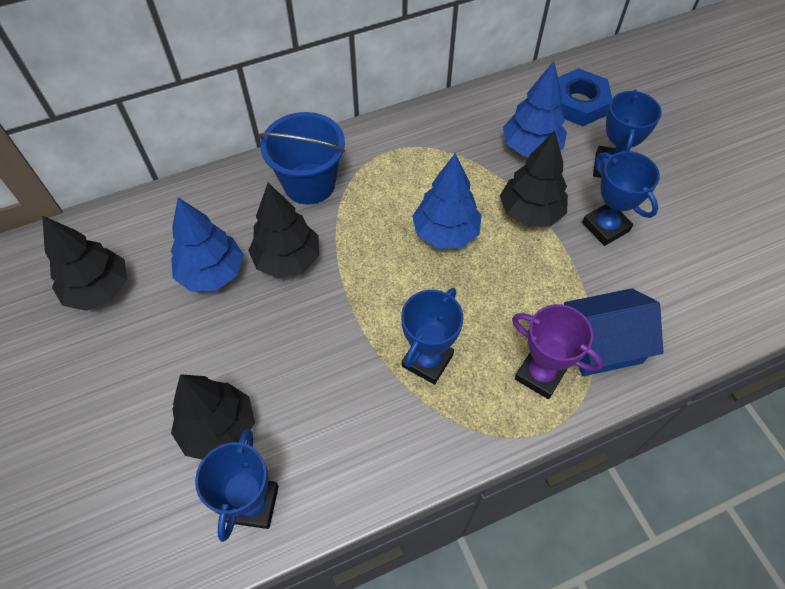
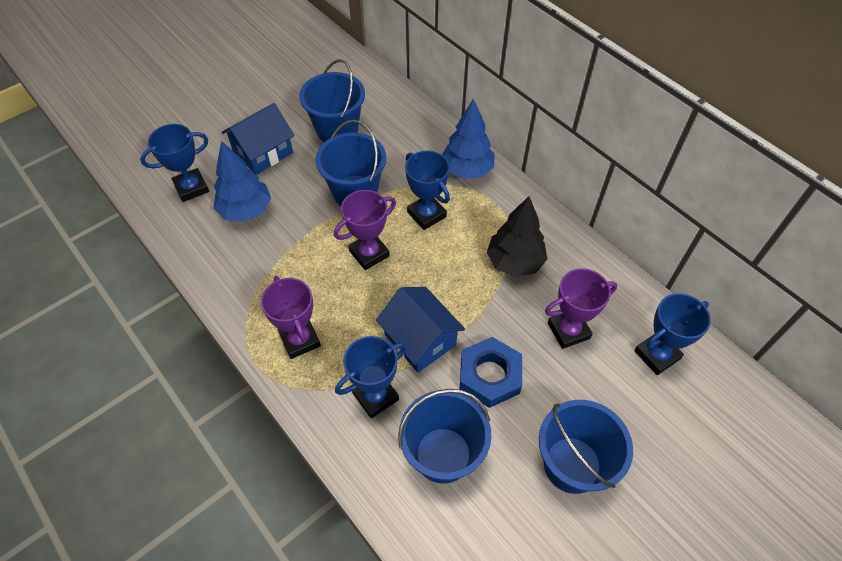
black tree: [42,216,127,311] [171,374,255,460] [248,183,319,279] [500,131,568,227] = 4 -> [487,196,547,277] = 1
blue bucket: [259,112,345,204] = 1 -> [299,59,365,142] [315,120,386,206] [398,389,492,484] [539,400,633,494] = 4
blue house: [564,288,663,376] = 1 -> [222,103,294,175] [376,287,465,372] = 2
blue tree: [171,197,244,292] [412,153,482,249] [503,61,567,157] = 3 -> [214,141,271,222] [442,99,495,179] = 2
purple trophy: [512,304,603,399] = 1 -> [261,276,321,359] [334,190,396,270] [545,268,617,349] = 3

